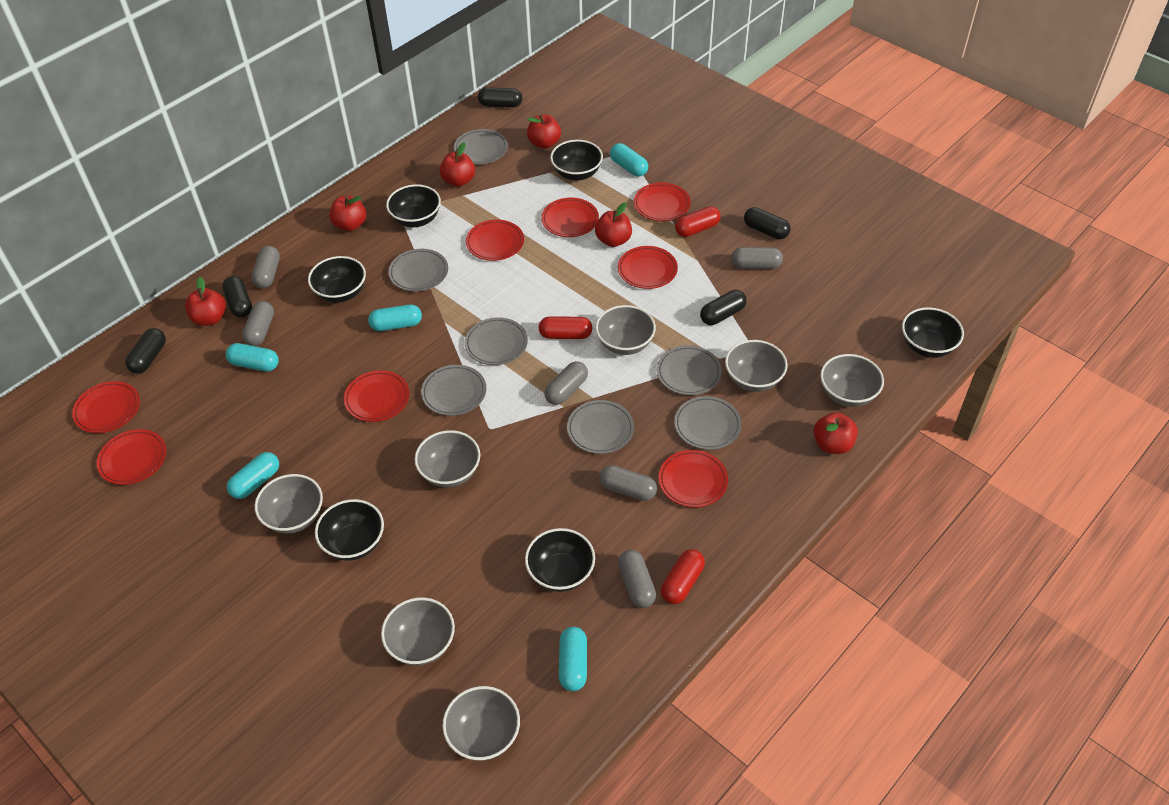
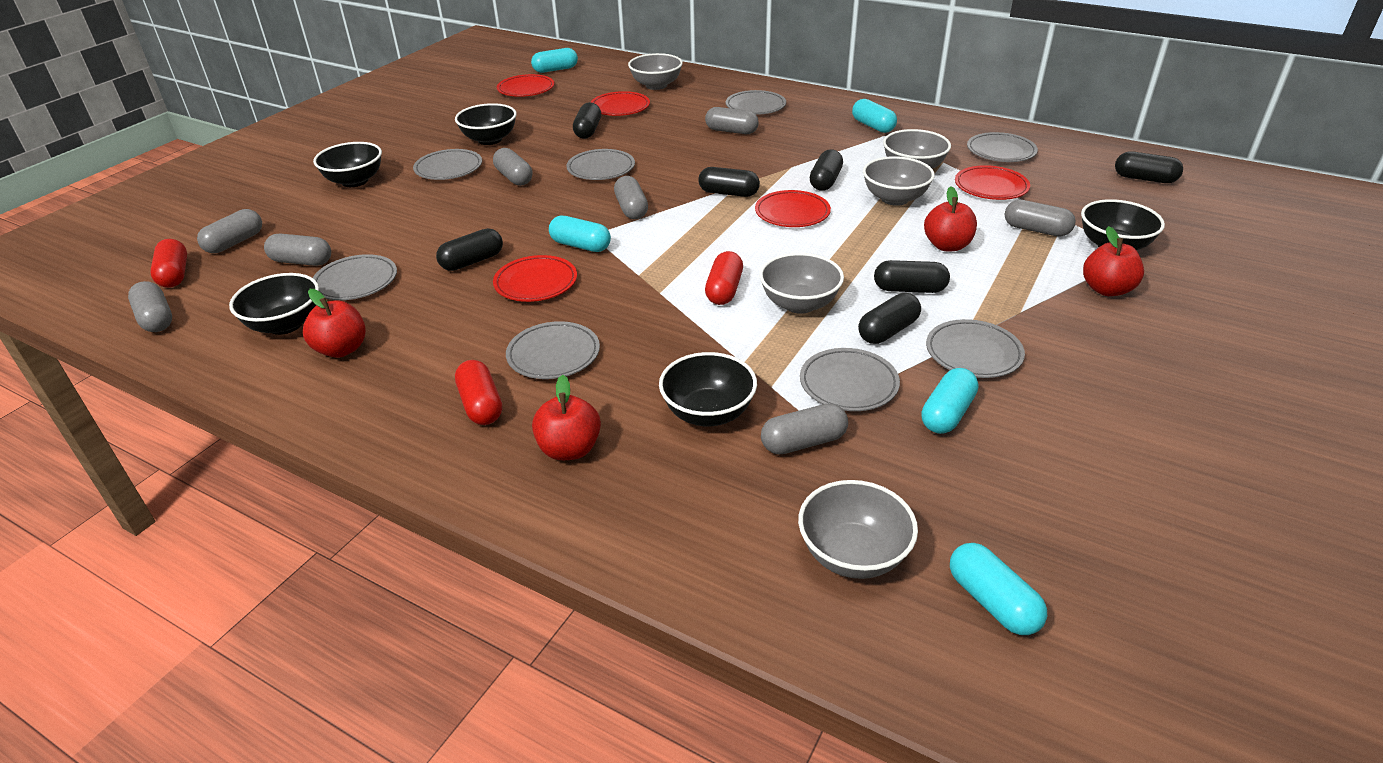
black bowl: [308,256,366,303] [315,499,384,561] [386,184,441,227] [525,528,595,592] [550,140,603,181] [902,307,964,358] = 6 -> [229,273,319,335] [313,142,382,187] [455,103,517,145] [659,352,757,426] [1081,199,1165,250] = 5
black capsule: [125,328,166,374] [222,276,252,318] [478,87,522,107] [700,290,747,325] [744,207,791,239] = 5 -> [436,228,503,271] [573,102,601,139] [698,167,760,197] [810,149,843,191] [858,293,921,344] [874,260,950,293] [1115,151,1183,183] = 7
grey bowl: [255,474,323,534] [381,597,455,666] [415,430,480,487] [442,686,520,761] [595,305,656,355] [725,340,788,392] [820,354,884,407] = 7 -> [628,53,683,90] [759,253,844,314] [798,480,918,579] [863,156,935,206] [883,129,951,169] = 5
grey capsule: [242,301,274,346] [251,246,280,288] [544,361,588,405] [599,465,657,501] [618,550,656,608] [731,247,783,269] = 6 -> [128,281,172,332] [197,209,262,253] [264,234,331,266] [493,148,532,186] [614,176,648,219] [705,107,759,134] [761,403,848,455] [1005,200,1076,237] = 8
grey plate: [388,249,448,292] [421,365,486,416] [454,129,508,164] [465,317,528,365] [567,400,634,454] [657,345,722,395] [674,396,742,450] = 7 -> [313,254,397,300] [413,149,482,180] [506,321,600,379] [566,149,635,180] [726,90,786,115] [800,348,900,411] [926,319,1025,378] [967,132,1038,162] = 8
red apple: [185,277,226,326] [329,195,366,231] [440,142,475,187] [527,114,561,149] [595,202,632,247] [813,412,858,454] = 6 -> [303,289,366,358] [532,375,601,460] [924,186,977,251] [1083,226,1144,296] = 4
red plate: [72,381,140,433] [97,429,166,485] [344,370,409,422] [466,220,524,261] [541,198,599,237] [618,246,678,289] [634,183,691,221] [658,450,728,508] = 8 -> [493,255,577,302] [497,74,554,97] [591,91,650,116] [755,190,831,227] [955,165,1030,200] = 5

